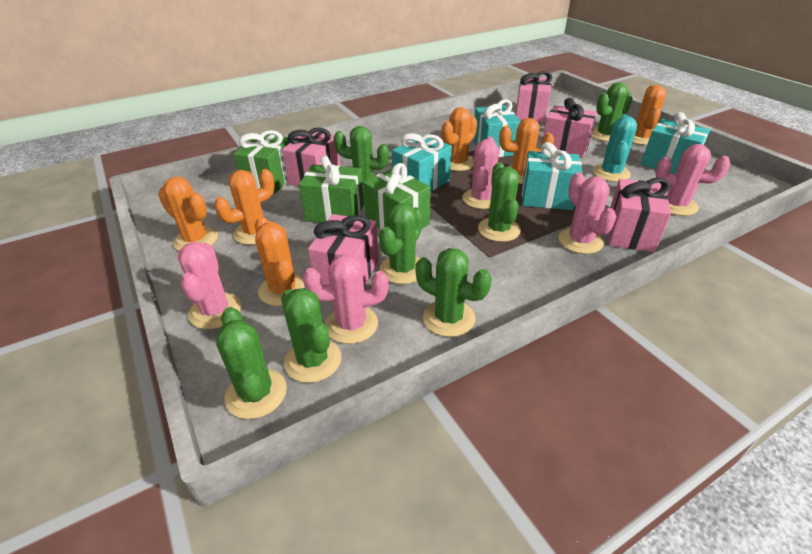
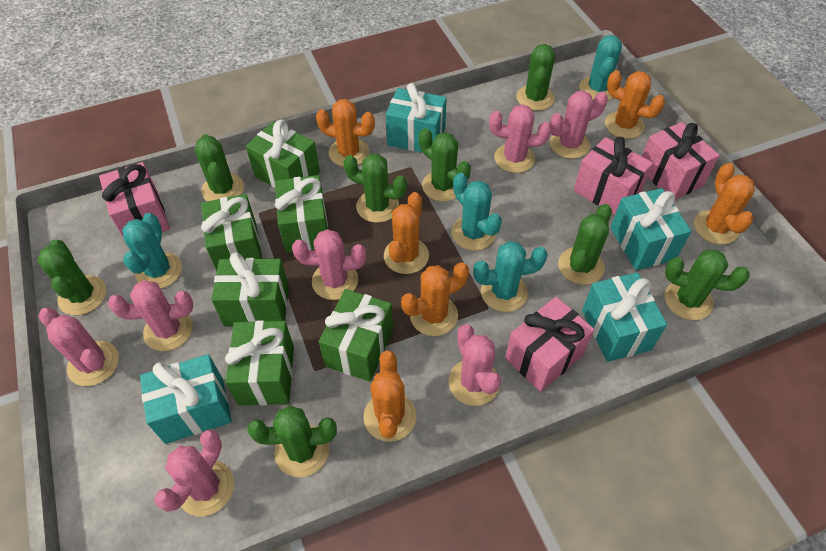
green cactus: [216,307,287,419] [281,288,342,383] [333,126,389,193] [379,203,423,284] [415,248,492,337] [478,162,521,242] [591,83,633,142] = 7 -> [37,239,106,315] [195,134,244,201] [247,406,337,477] [343,153,407,223] [419,128,471,202] [516,44,555,111] [558,204,612,285] [665,250,750,320] = 8
green gift: [234,130,290,194] [299,156,364,223] [363,163,431,230] = 3 -> [201,194,262,272] [211,252,289,326] [225,320,294,406] [246,120,320,188] [275,175,328,253] [319,289,393,381] = 6
pink cactus: [178,242,241,329] [303,254,388,344] [462,137,499,209] [558,172,617,254] [656,144,730,216] = 5 -> [39,308,119,386] [108,280,193,351] [154,429,234,516] [292,229,366,300] [449,324,501,406] [489,104,552,173] [550,91,608,159] = 7
pink gift: [282,128,341,186] [308,214,379,287] [516,71,552,122] [543,98,597,158] [608,177,671,252] = 5 -> [99,162,170,238] [505,297,595,392] [573,137,653,215] [642,122,720,200] = 4
turquoise cactus: [593,114,637,182] = 1 -> [122,213,182,289] [452,173,502,251] [473,241,548,312] [579,35,622,100] = 4

